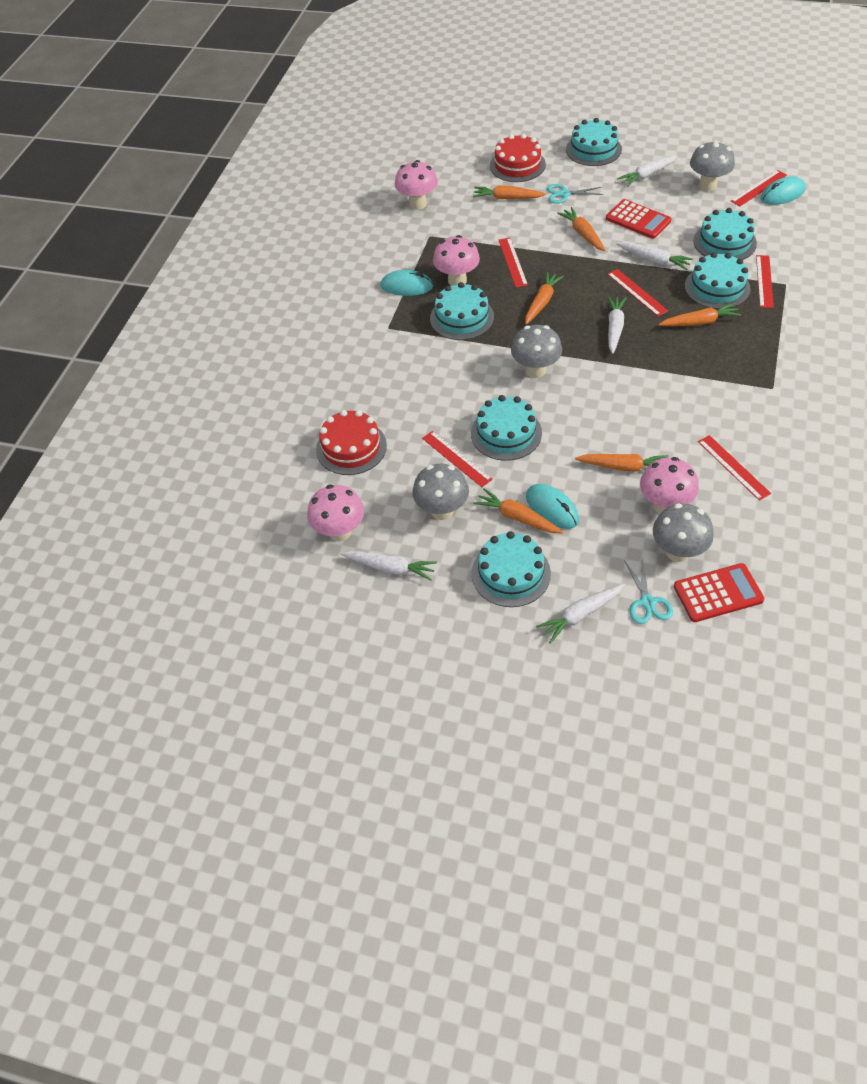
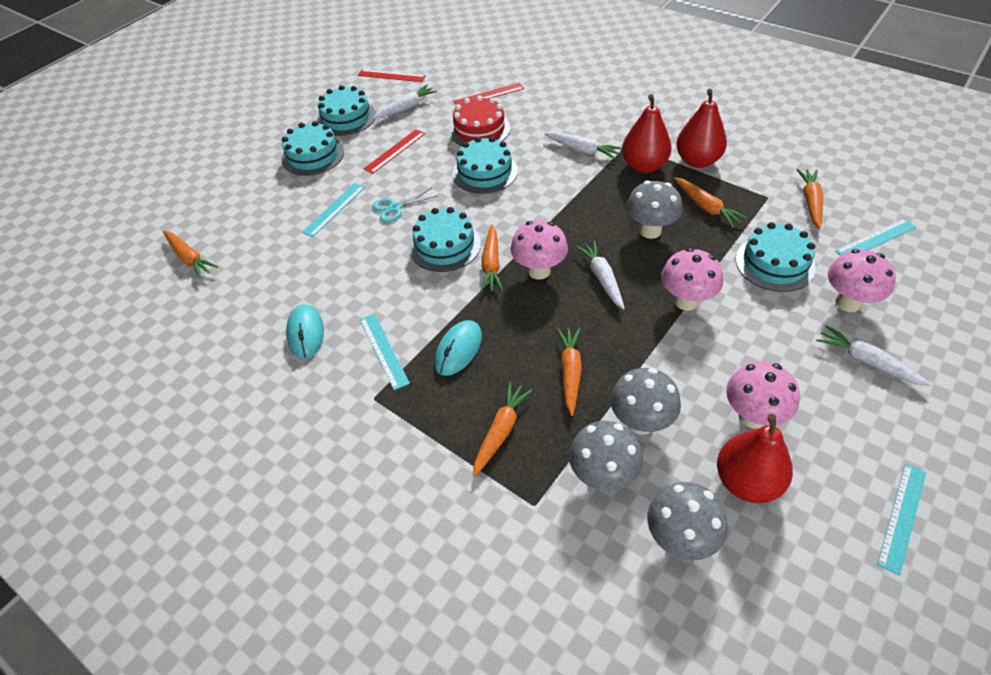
red cake: [316,410,387,475] [490,134,546,182] = 2 -> [449,96,510,146] = 1
red calculator: [606,199,671,239] [674,563,764,622] = 2 -> none = 0
red pear: none = 0 -> [622,94,672,173] [676,89,727,168] [717,414,793,503] = 3
red ruler: [422,431,493,487] [499,238,528,288] [607,269,668,316] [698,435,771,501] [731,170,787,206] [756,255,774,308] = 6 -> [358,69,426,82] [364,129,425,174] [453,83,524,105] = 3
turquoise cake: [430,282,494,340] [471,395,542,461] [472,531,551,607] [566,118,622,166] [685,252,751,309] [693,208,757,260] = 6 -> [282,121,344,176] [317,85,376,136] [409,207,481,272] [452,137,518,194] [735,222,816,292] = 5
turquoise mouse: [380,270,433,296] [526,484,579,529] [761,176,806,205] = 3 -> [286,304,324,359] [434,320,482,376] = 2
turquoise ruler: none = 0 -> [302,183,365,237] [360,314,410,390] [835,218,916,256] [877,464,926,576] = 4
turquoise scissors: [547,184,603,204] [624,559,673,624] = 2 -> [373,188,438,222] = 1
white carrot: [341,551,437,581] [536,584,625,644] [607,296,627,354] [616,242,693,270] [617,155,678,187] = 5 -> [373,85,437,119] [544,132,622,159] [575,240,625,310] [816,325,931,386] = 4

